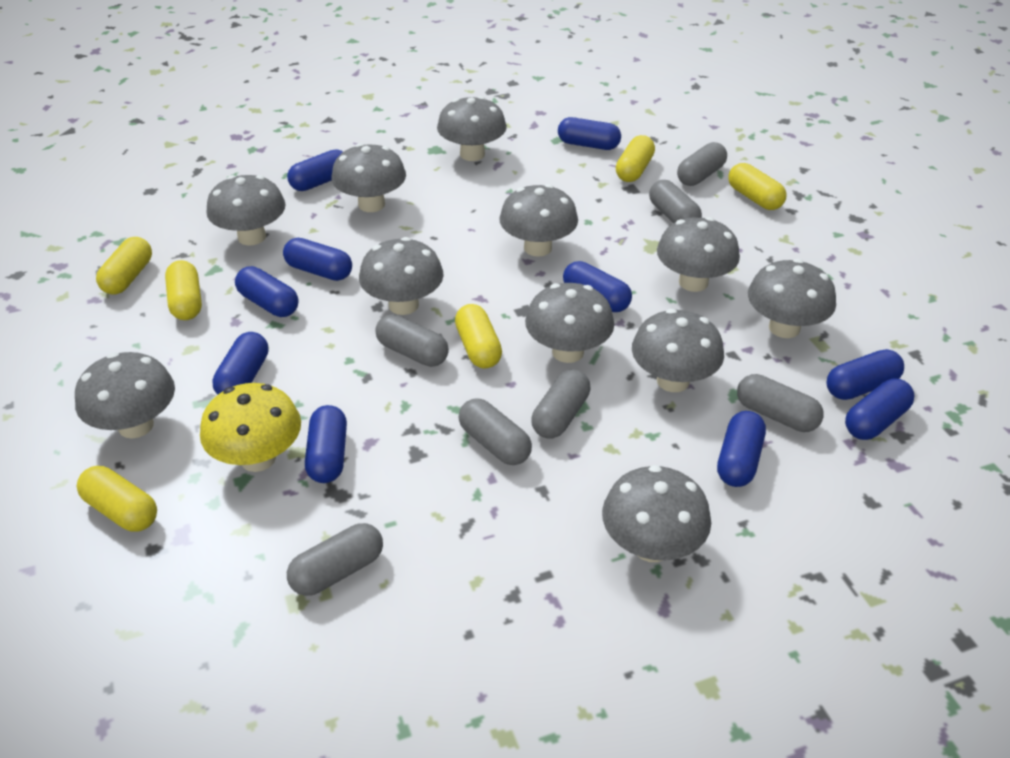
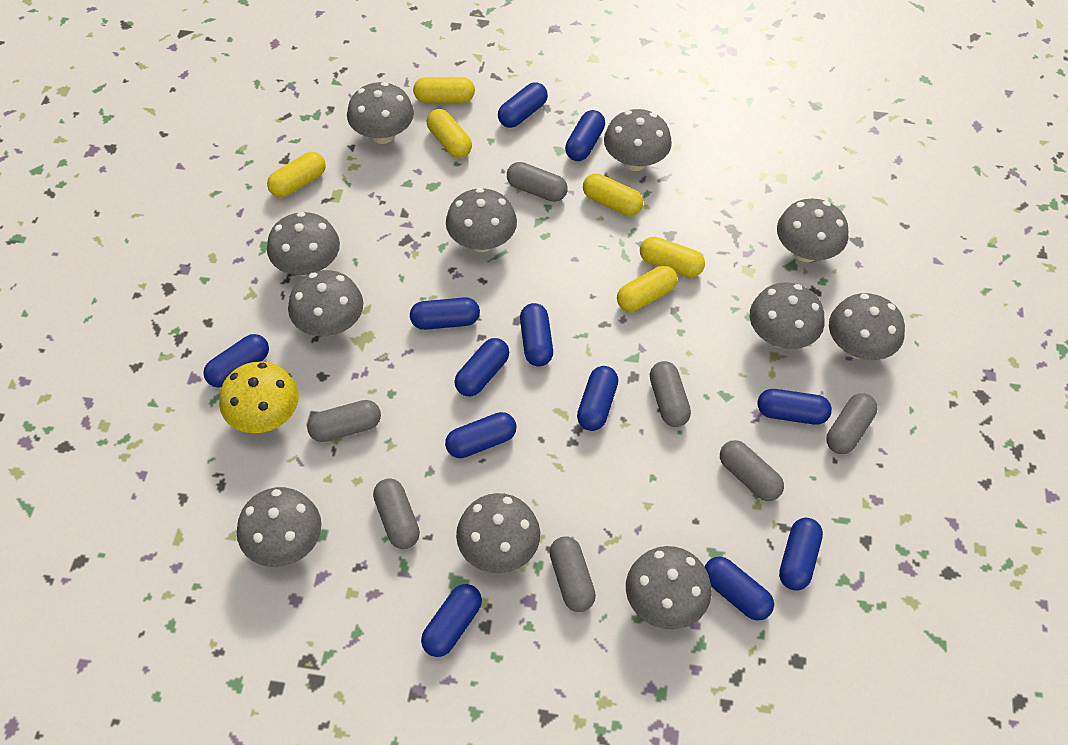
blue capsule: [212,332,269,395] [235,266,299,317] [283,238,352,281] [287,149,343,191] [305,405,347,483] [558,117,621,150] [563,261,632,312] [717,411,766,487] [826,349,904,400] [845,379,915,440] = 10 -> [203,334,269,388] [410,297,480,330] [421,584,482,657] [445,412,516,458] [455,338,509,396] [498,82,548,128] [520,303,553,367] [565,110,605,161] [577,366,618,431] [705,557,774,621] [758,389,832,425] [779,518,823,591] = 12

